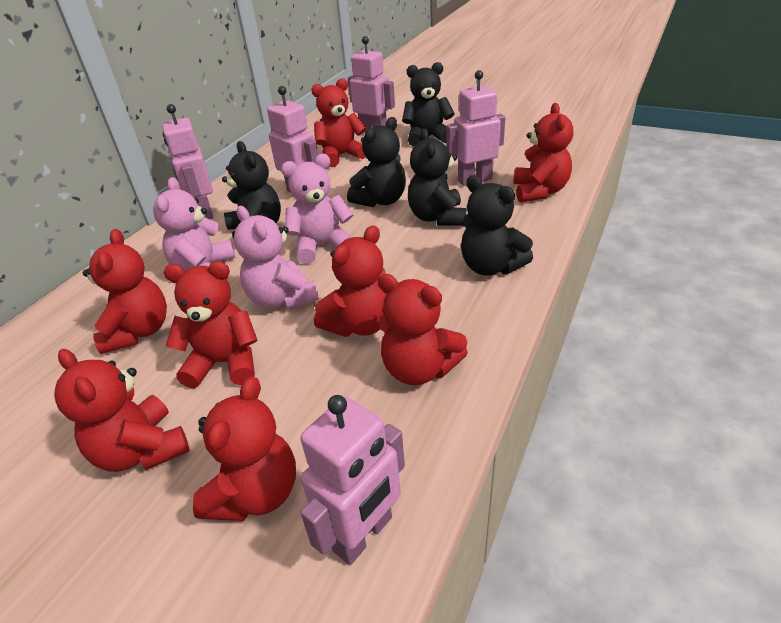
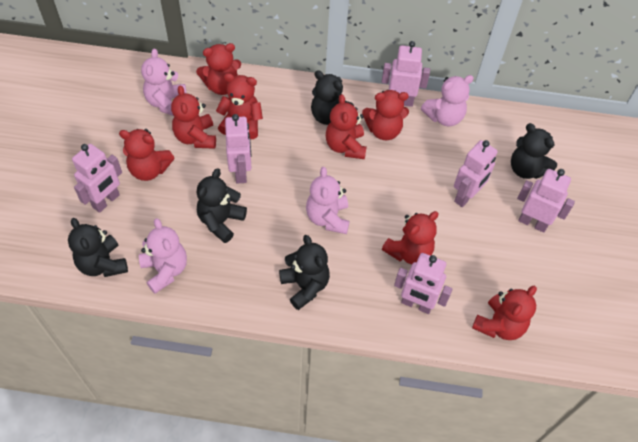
pink robot: [162,104,213,219] [267,86,318,193] [300,395,405,565] [348,36,395,133] [446,70,506,186] = 5 -> [72,144,122,213] [225,114,252,183] [382,41,430,107] [394,253,453,314] [454,140,498,207] [517,169,575,232] = 6
pink teddy bear: [153,177,235,280] [234,206,319,309] [281,154,353,264] = 3 -> [139,218,187,294] [141,49,187,116] [306,167,350,234] [421,75,474,126] = 4

